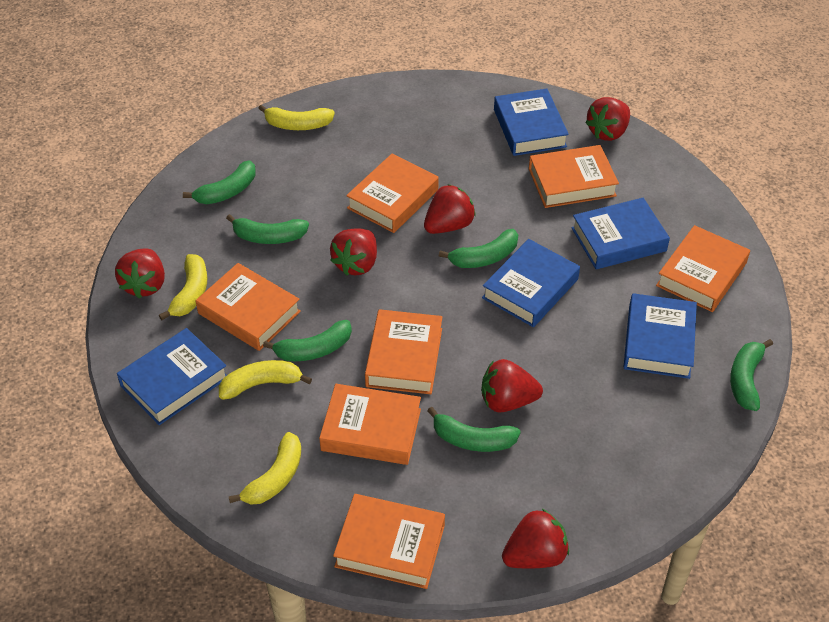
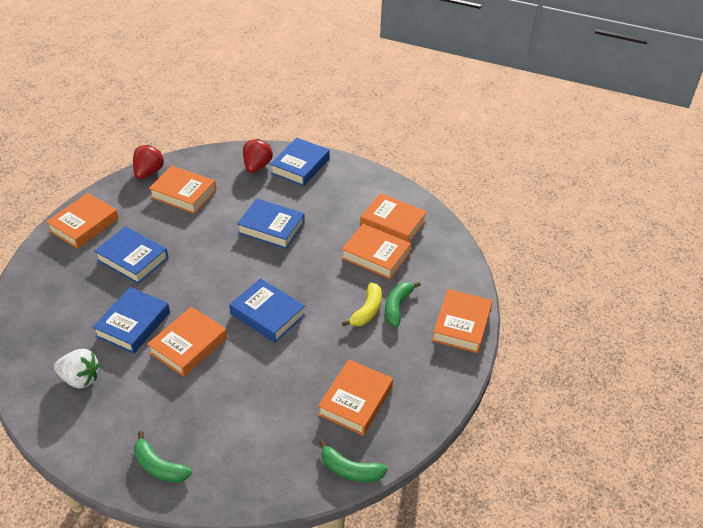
green banana: [183,160,256,204] [226,214,309,244] [263,320,352,361] [427,407,521,452] [439,229,518,268] [730,339,773,411] = 6 -> [134,431,192,483] [319,439,388,482] [385,282,421,327] = 3
red strawberry: [115,248,165,299] [330,228,377,276] [424,184,476,234] [481,359,543,413] [502,509,569,568] [585,97,630,141] = 6 -> [133,145,164,179] [243,139,273,173] = 2
white strawberry: none = 0 -> [54,349,100,389] = 1
yellow banana: [159,254,207,320] [219,360,312,400] [228,432,301,504] [258,104,335,130] = 4 -> [342,282,382,326] = 1

